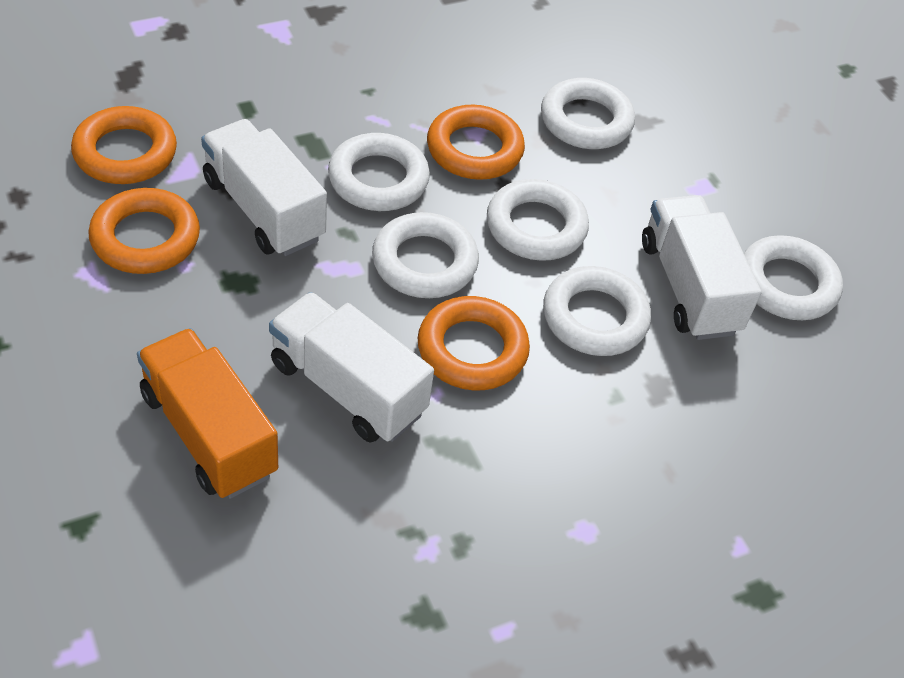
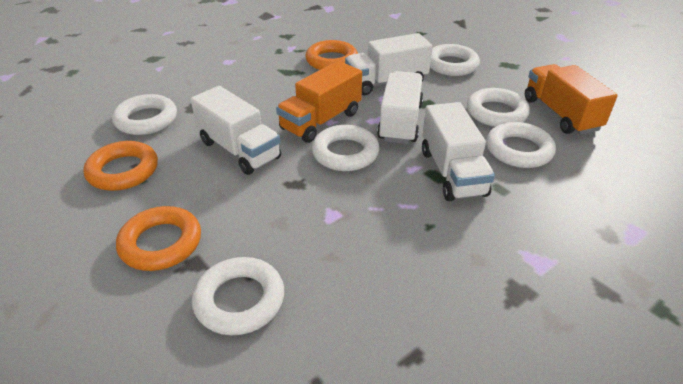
orange ring: [71,106,177,184] [88,188,200,274] [418,296,530,390] [427,105,525,180] = 4 -> [83,141,158,191] [116,206,201,271] [305,40,358,70] = 3
orange truck: [137,328,278,499] = 1 -> [276,61,362,143] [525,64,618,135] = 2
white truck: [201,119,327,256] [269,292,434,443] [642,195,761,340] = 3 -> [191,86,281,175] [345,33,433,95] [377,71,423,144] [422,102,495,201] = 4

